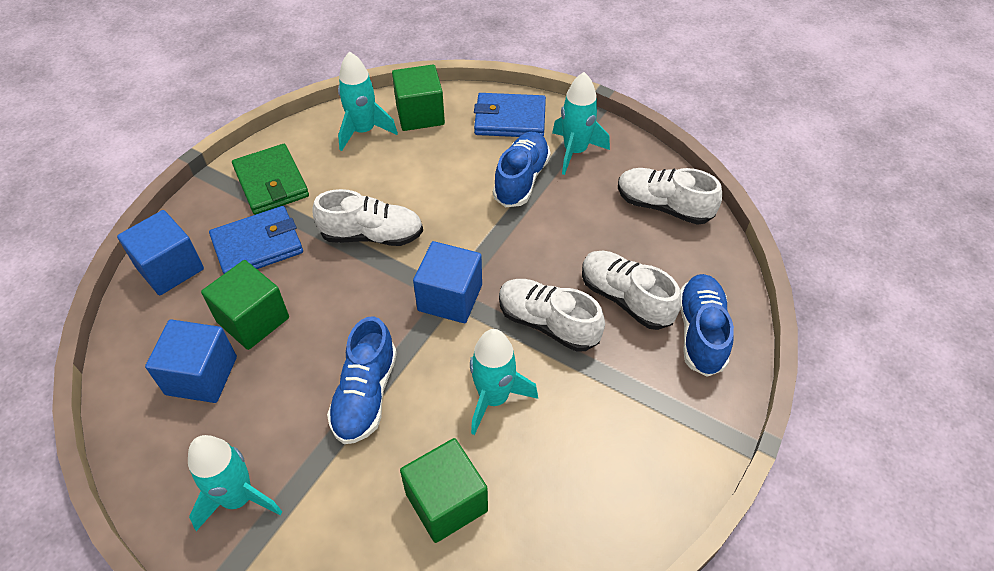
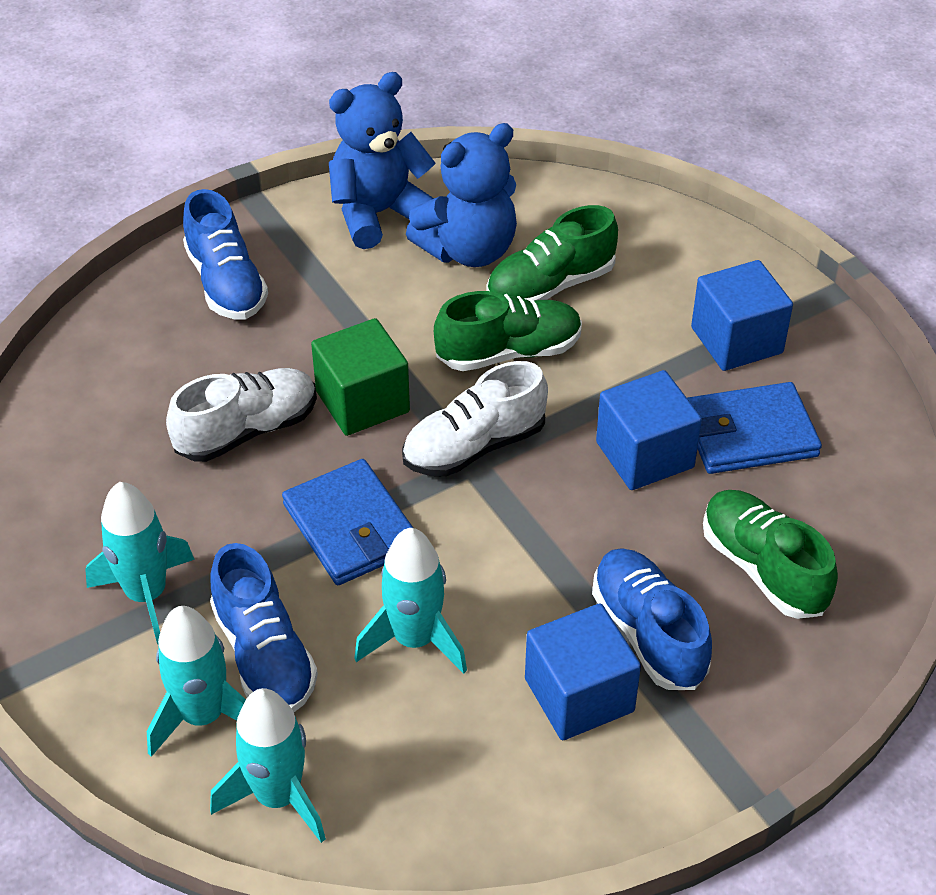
blue teddy bear: none = 0 -> [329,72,436,249] [406,123,517,267] = 2
green cube: [201,260,289,350] [392,65,445,131] [400,438,488,543] = 3 -> [311,318,410,436] = 1
green shoe: none = 0 -> [434,291,582,371] [486,205,618,301] [703,490,838,619] = 3
green wallet: [232,144,309,215] = 1 -> none = 0
white shoe: [312,189,423,246] [499,279,605,352] [582,251,681,330] [618,168,722,225] = 4 -> [166,368,317,462] [402,361,548,477] = 2

